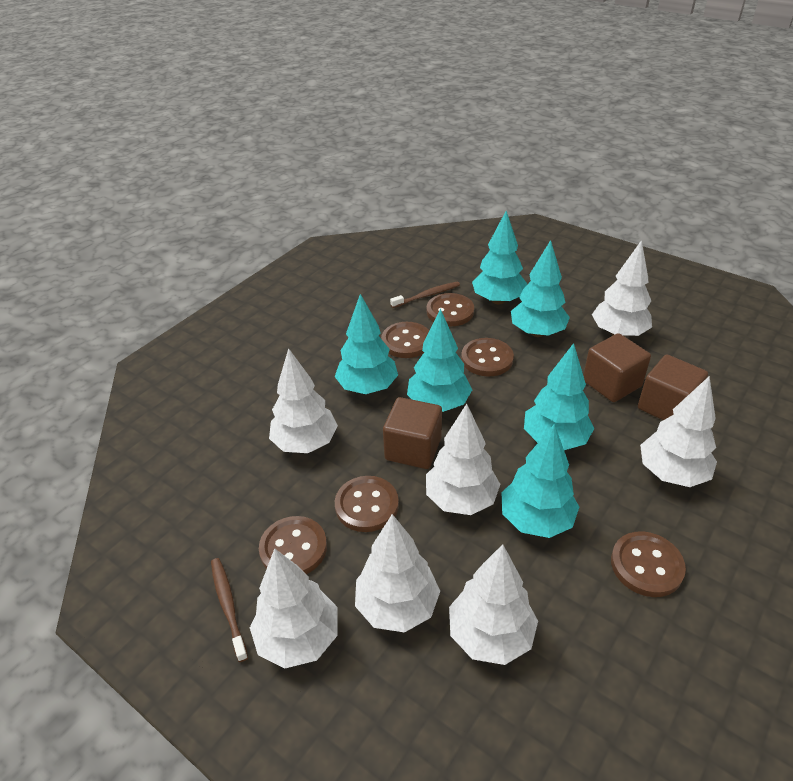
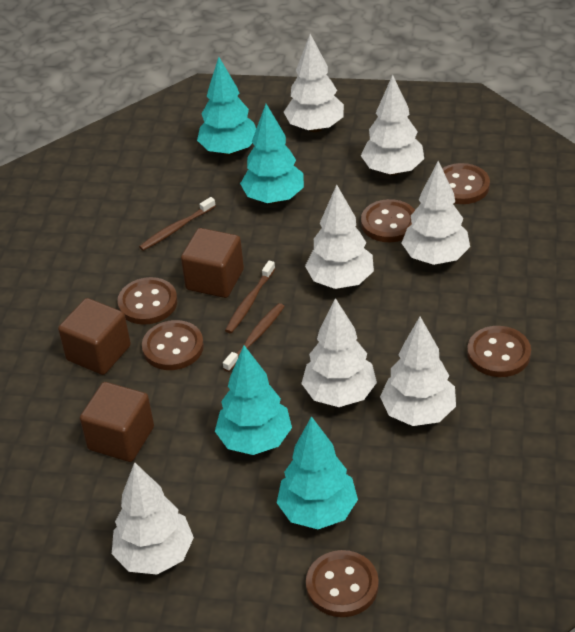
brown toothbrush: [211,558,248,662] [390,282,460,308] = 2 -> [139,197,216,251] [223,303,285,372] [225,260,275,334] = 3
turquoise tree: [335,294,398,394] [407,309,472,412] [472,211,527,304] [501,424,579,538] [511,240,570,337] [524,343,594,450] = 6 -> [197,57,256,155] [215,345,292,455] [240,104,304,204] [277,416,358,529] = 4

